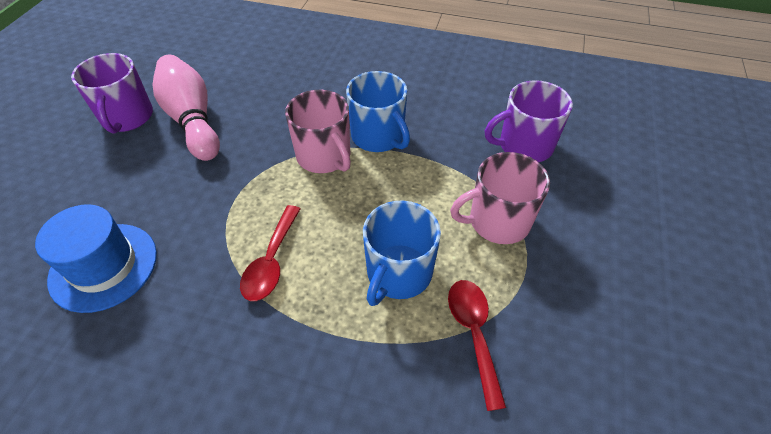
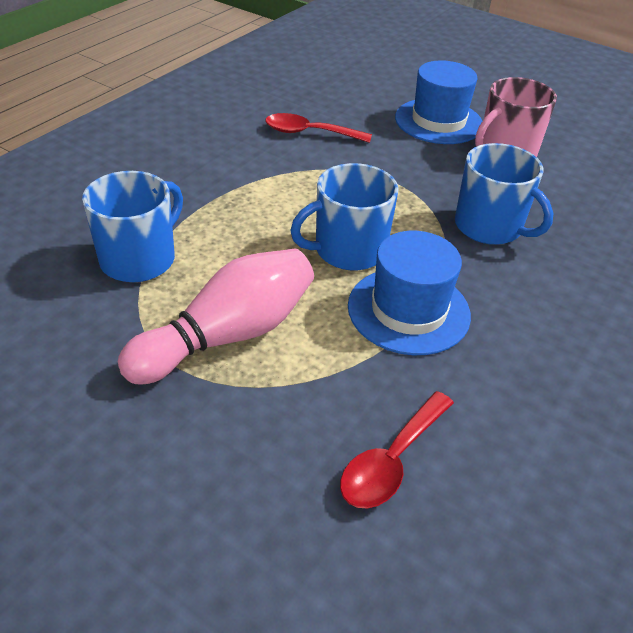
blue hat: [35,204,157,313] = 1 -> [348,231,471,355] [395,61,482,144] = 2
blue mug: [346,71,410,152] [363,201,441,306] = 2 -> [82,171,183,282] [290,163,399,270] [455,143,553,245] = 3
pink mug: [285,90,351,173] [450,152,550,244] = 2 -> [475,77,557,157] = 1
purple mug: [71,53,153,134] [485,80,573,162] = 2 -> none = 0

